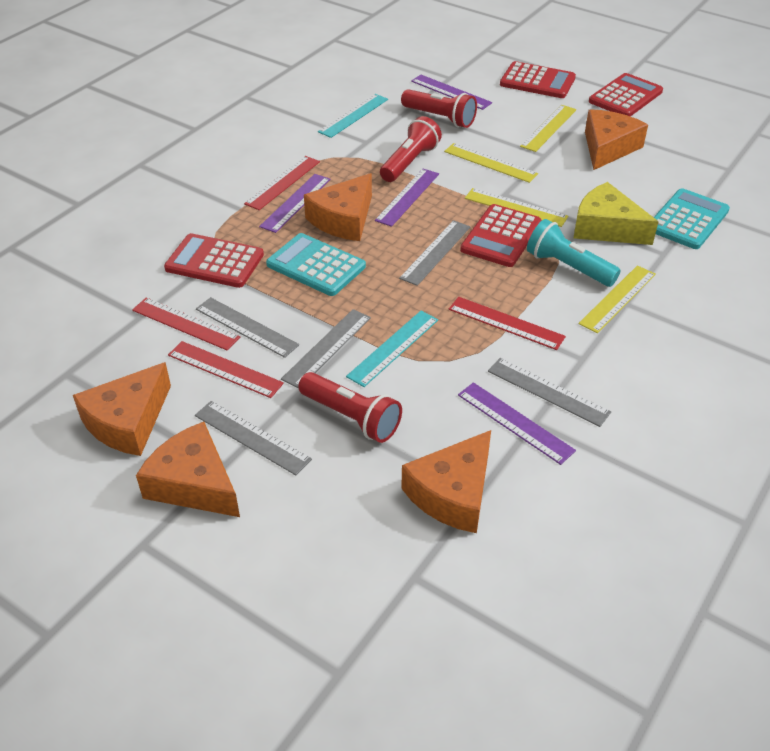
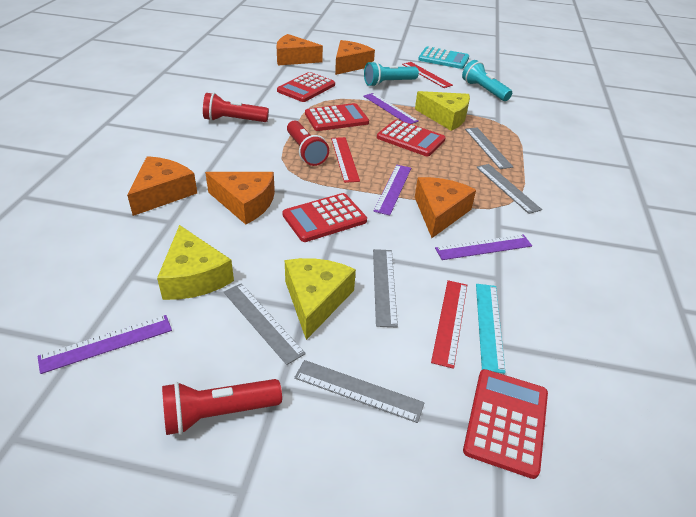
red calculator: [164,233,264,288] [460,204,541,267] [500,61,576,98] [589,73,663,117] = 4 -> [277,72,335,102] [282,193,367,242] [305,103,369,131] [377,119,446,156] [463,369,548,479] = 5
red ruler: [132,298,240,350] [168,341,284,398] [244,156,320,210] [449,297,566,350] = 4 -> [331,137,360,183] [402,62,453,88] [431,280,467,369] = 3
turquoise calculator: [266,233,366,296] [654,188,730,249] = 2 -> [418,46,469,69] = 1
turquoise flashlight: [527,219,621,287] = 1 -> [364,61,419,87] [462,60,512,101] = 2
turquoise ruler: [318,94,388,138] [346,311,438,387] = 2 -> [476,284,506,374] = 1
yellow cheese: [574,182,658,245] = 1 -> [157,225,234,300] [285,258,356,340] [415,91,470,131] = 3
yellow ruler: [444,143,538,183] [465,188,568,227] [520,105,576,152] [578,265,656,333] = 4 -> none = 0

